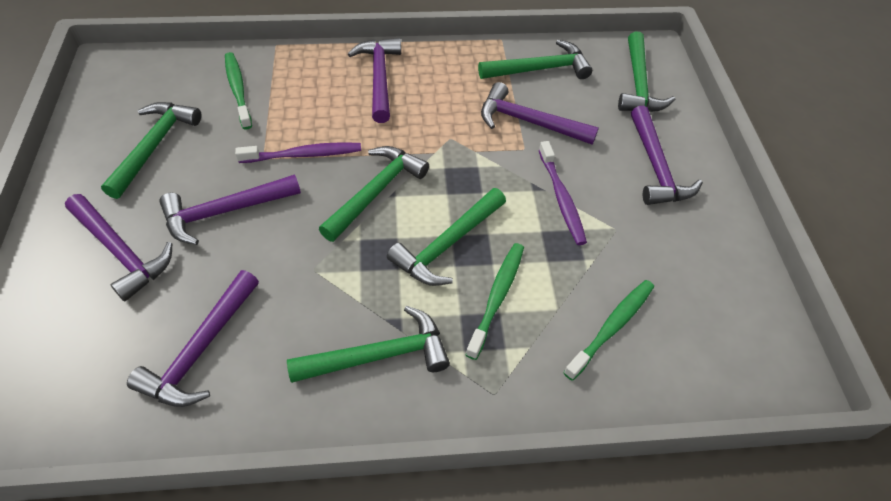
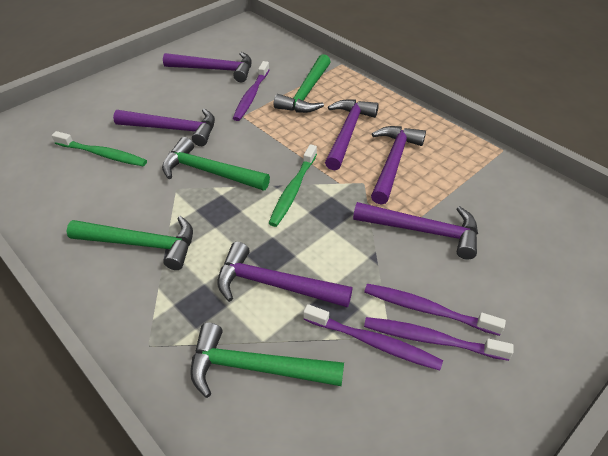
green hammer: [101,102,201,199] [287,306,450,383] [319,146,429,242] [387,188,506,286] [478,40,592,79] [618,31,675,112] = 6 -> [67,216,193,270] [162,137,270,191] [190,323,344,398] [274,54,331,113] = 4
green toothbrush: [225,52,252,130] [466,243,524,360] [563,280,654,381] = 3 -> [52,131,147,166] [269,144,317,227] = 2
purple toothbrush: [235,142,361,163] [539,141,587,245] = 2 -> [233,61,270,121] [303,304,443,370] [364,284,506,336] [364,317,514,361] = 4

